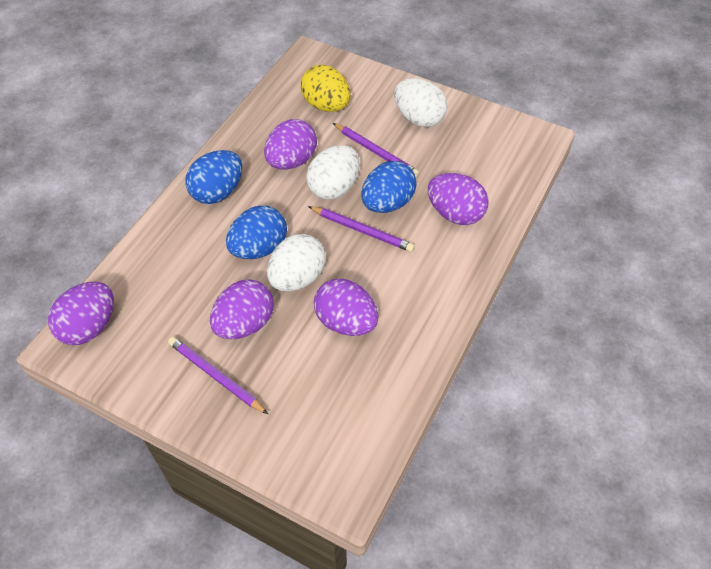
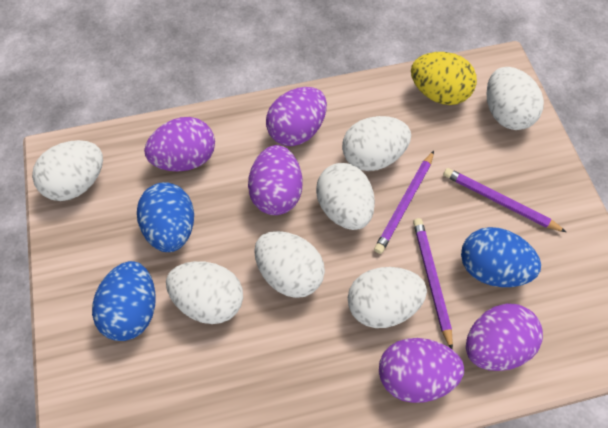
white egg: [267,234,326,291] [306,145,359,200] [394,78,447,127] = 3 -> [32,140,103,201] [166,261,243,324] [254,231,325,298] [316,163,375,230] [342,116,411,171] [348,267,427,328] [486,67,544,130] = 7

